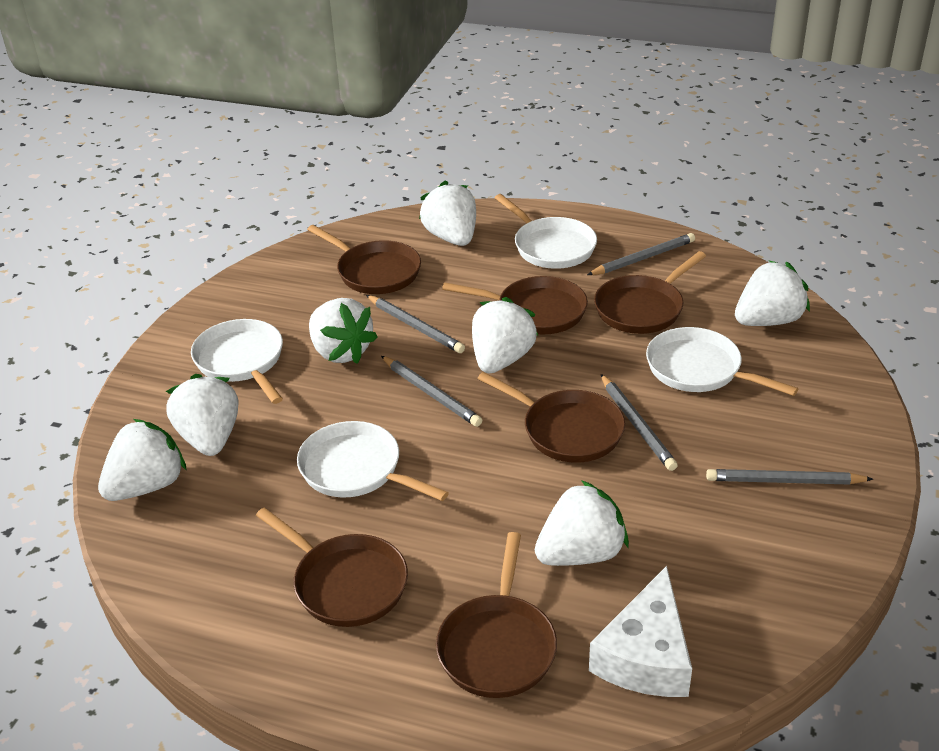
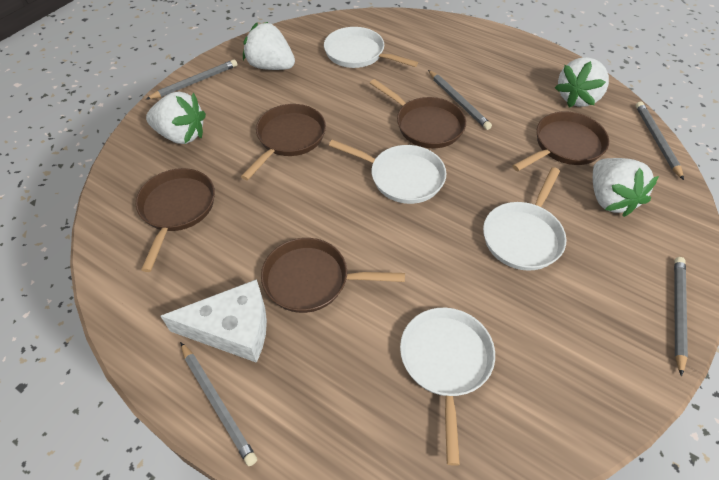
brown pan: [256,508,408,627] [307,225,421,294] [436,532,557,698] [442,276,588,334] [477,372,625,463] [594,251,706,334] = 6 -> [136,168,215,272] [241,104,326,180] [261,238,405,313] [370,79,466,148] [512,111,609,171] = 5
white strawberry: [98,419,187,501] [166,374,239,456] [309,298,377,364] [419,181,476,246] [472,297,538,373] [535,480,629,566] [735,260,810,326] = 7 -> [146,92,206,144] [243,22,295,70] [555,57,609,108] [593,158,659,217] = 4

